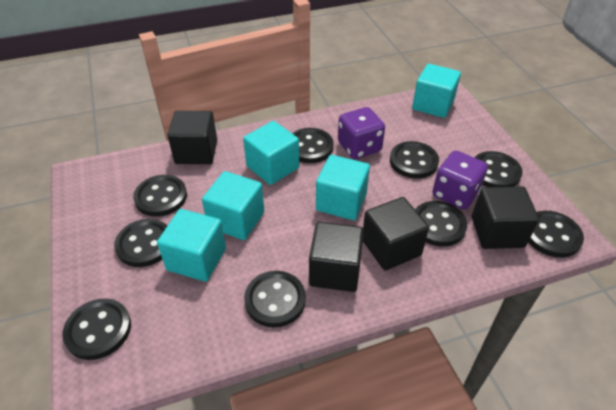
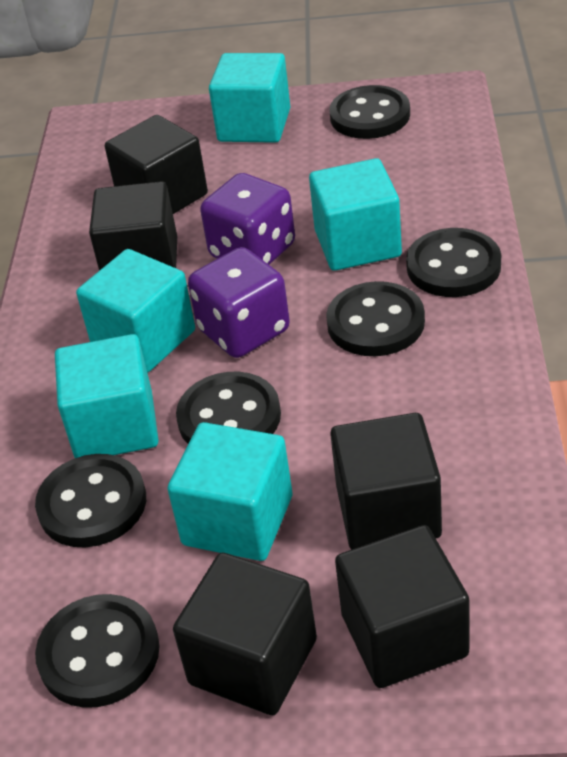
black button: [62,298,131,360] [114,219,167,267] [133,175,187,217] [244,271,306,328] [292,128,334,163] [390,141,439,179] [415,201,467,247] [474,151,523,187] [528,211,584,258] = 9 -> [35,454,146,547] [35,594,160,708] [176,372,281,444] [326,281,425,356] [329,85,410,139] [406,228,501,297] = 6
black cube: [167,111,217,164] [309,222,364,292] [363,197,429,270] [472,186,539,249] = 4 -> [89,181,177,271] [105,115,208,214] [173,553,317,715] [330,413,442,550] [335,525,469,688] = 5

